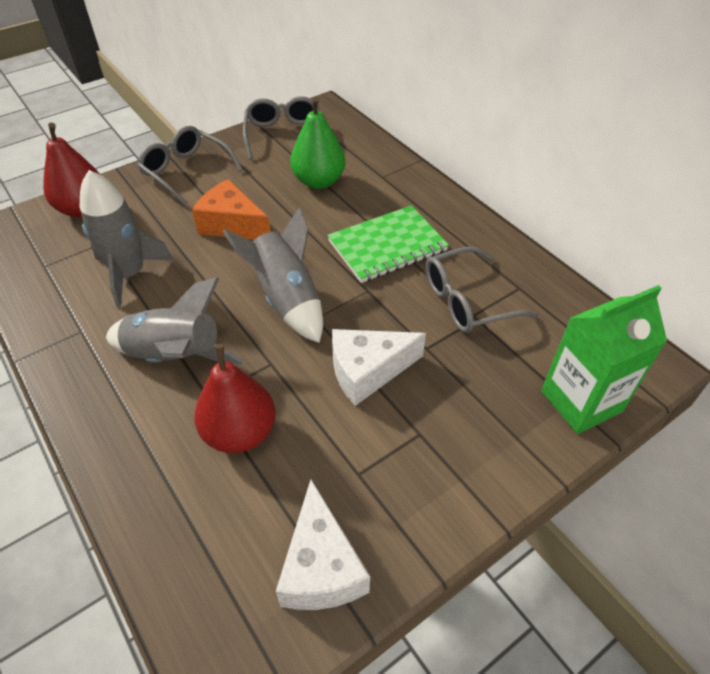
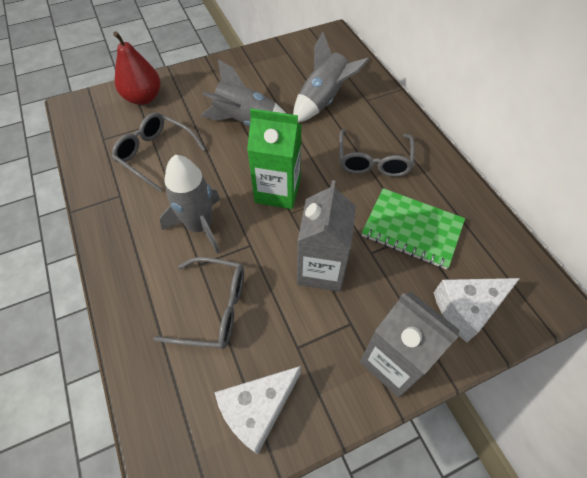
green pear: [290,97,345,189] = 1 -> none = 0
grey carton: none = 0 -> [297,180,356,292] [360,292,460,397] = 2
orange cheese: [192,179,270,240] = 1 -> none = 0
red pear: [43,123,100,217] [194,344,276,453] = 2 -> [113,31,160,105] = 1

